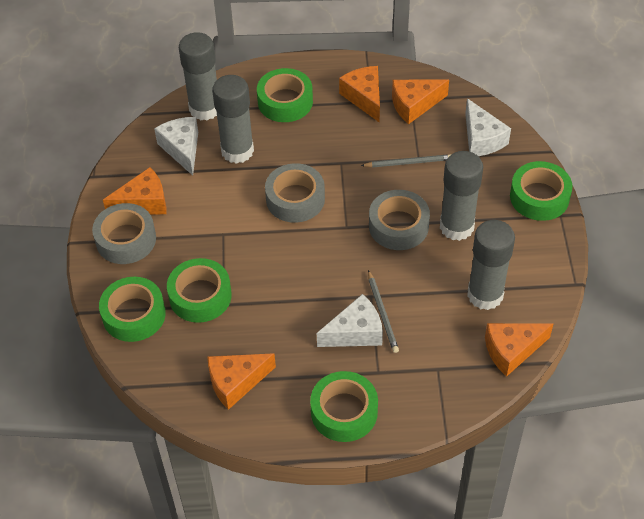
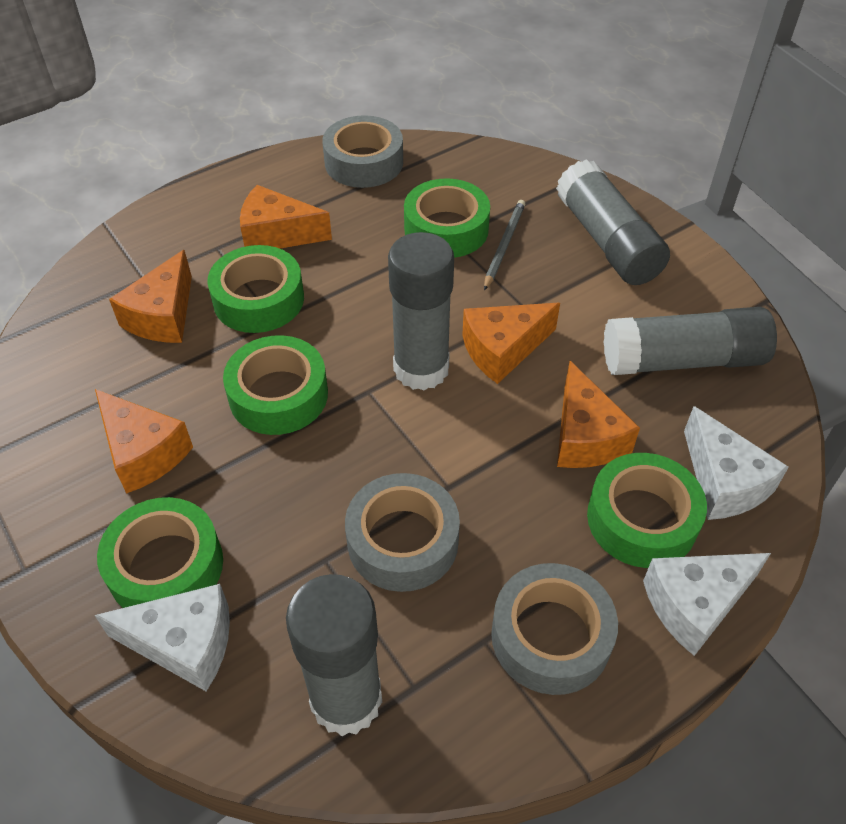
grey pencil: [361,154,451,168] [368,270,399,353] = 2 -> [484,200,525,291] = 1

